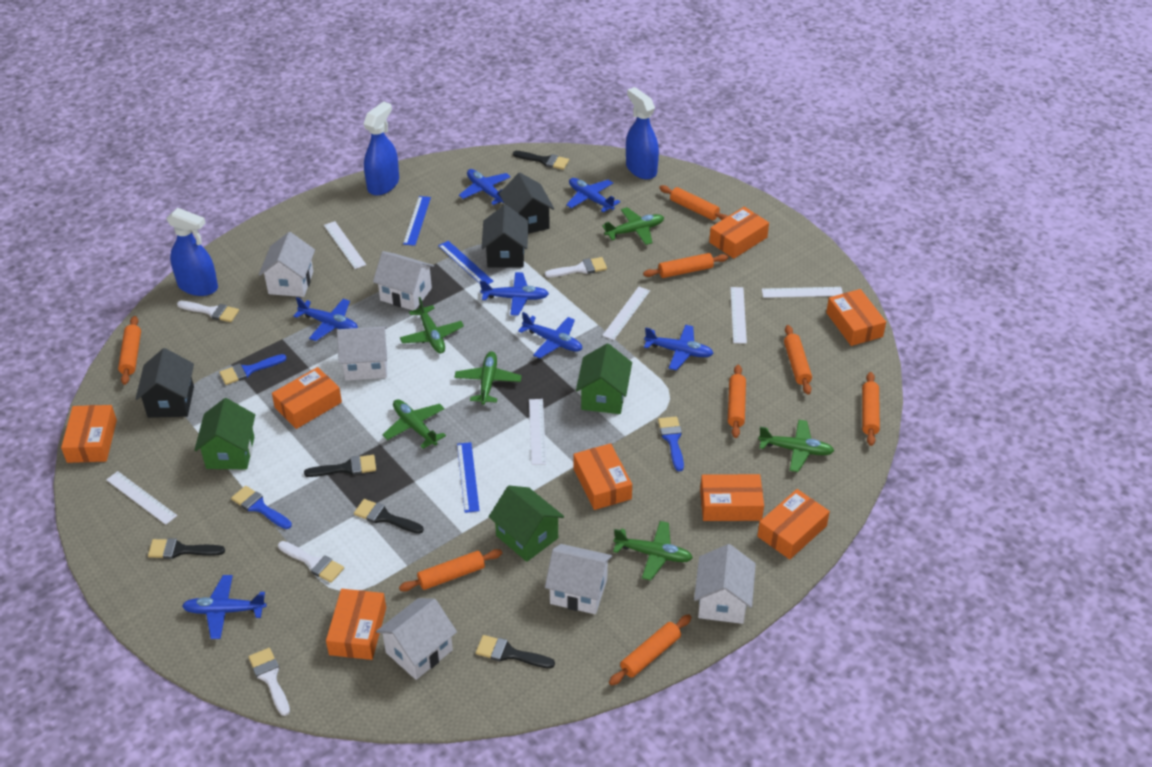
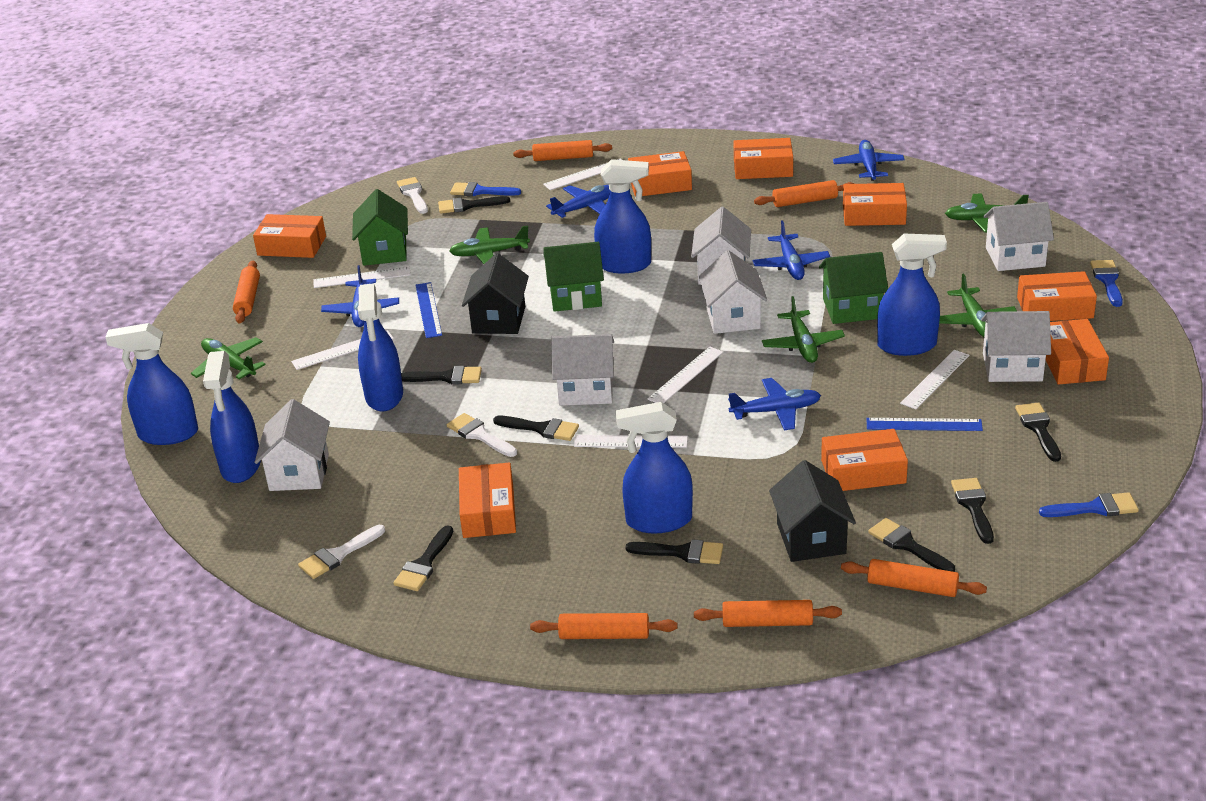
black brush: [148,538,225,559] [304,455,376,477] [354,499,424,534] [476,635,555,668] [513,151,569,170] = 5 -> [394,525,453,591] [401,366,482,384] [438,196,510,214] [493,416,579,441] [625,539,723,564] [868,518,955,572] [951,478,994,544] [1015,403,1061,462] = 8
black house: [135,348,194,418] [481,205,529,267] [499,173,554,234] = 3 -> [462,253,529,334] [769,460,856,562] = 2
blue plane: [182,575,267,639] [293,297,358,341] [459,169,511,205] [480,272,549,316] [518,312,582,358] [566,178,620,213] [644,325,714,371] = 7 -> [321,265,399,327] [546,185,610,218] [728,378,821,430] [753,220,830,280] [833,140,905,181] = 5
blue ruler: [403,196,431,246] [438,241,494,284] [457,442,480,513] = 3 -> [416,282,442,338] [866,418,983,431] = 2
blue spray bottle: [166,208,218,296] [363,101,399,195] [626,87,659,179] = 3 -> [105,323,198,445] [203,351,261,483] [357,283,403,411] [594,159,651,273] [616,402,693,534] [877,234,947,356] = 6
green plane: [383,399,446,449] [400,297,464,354] [454,351,522,405] [602,207,664,245] [613,521,693,580] [758,420,834,472] = 6 -> [191,337,266,379] [449,226,530,264] [762,296,845,363] [939,274,1017,337] [945,193,1029,233] = 5
orange rolling pin: [118,316,141,385] [399,549,502,592] [609,615,691,686] [643,253,728,278] [659,185,728,220] [728,365,746,438] [784,325,812,395] [862,372,880,446] = 8 -> [233,261,260,323] [513,140,612,161] [530,613,678,639] [694,600,842,627] [754,180,855,207] [841,559,987,597] = 6
white brush: [177,301,239,322] [249,648,290,716] [278,541,344,583] [545,257,607,277] = 4 -> [298,525,385,579] [397,177,428,214] [447,413,517,457] = 3

